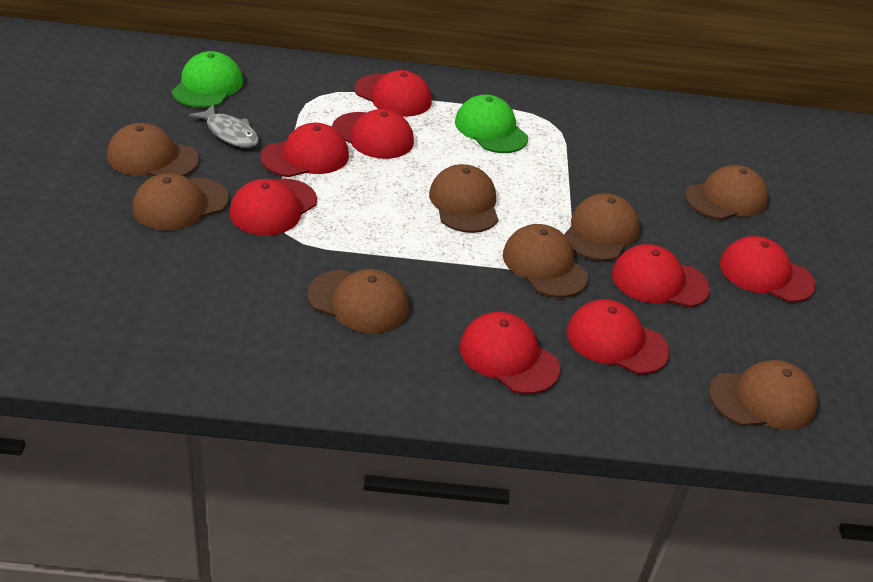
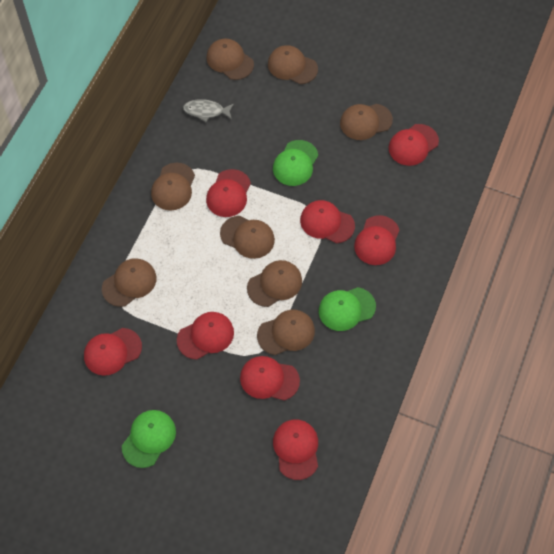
green cap: [172,51,243,108] [455,94,528,153] = 2 -> [122,410,176,468] [273,140,318,186] [319,287,376,331] = 3

